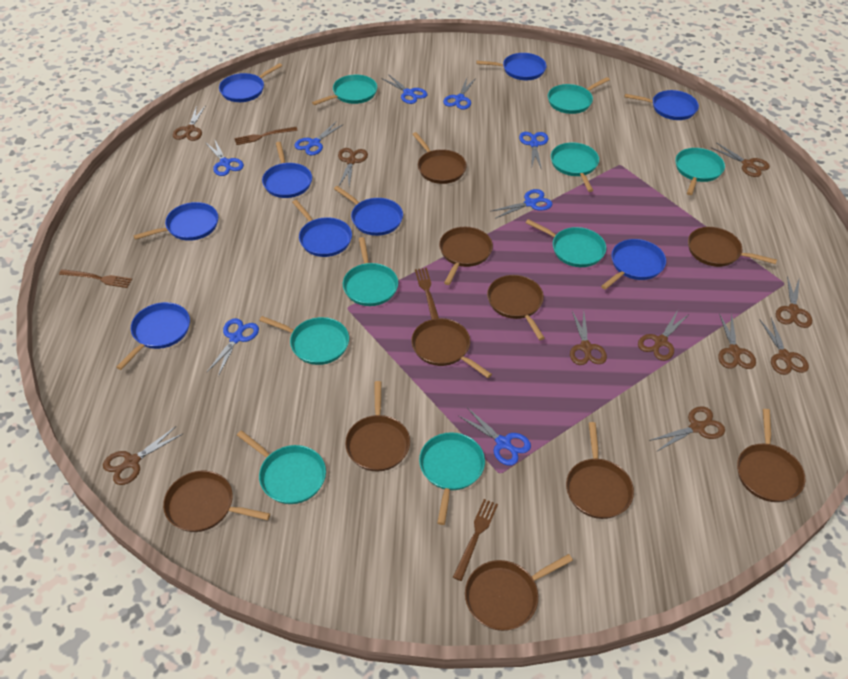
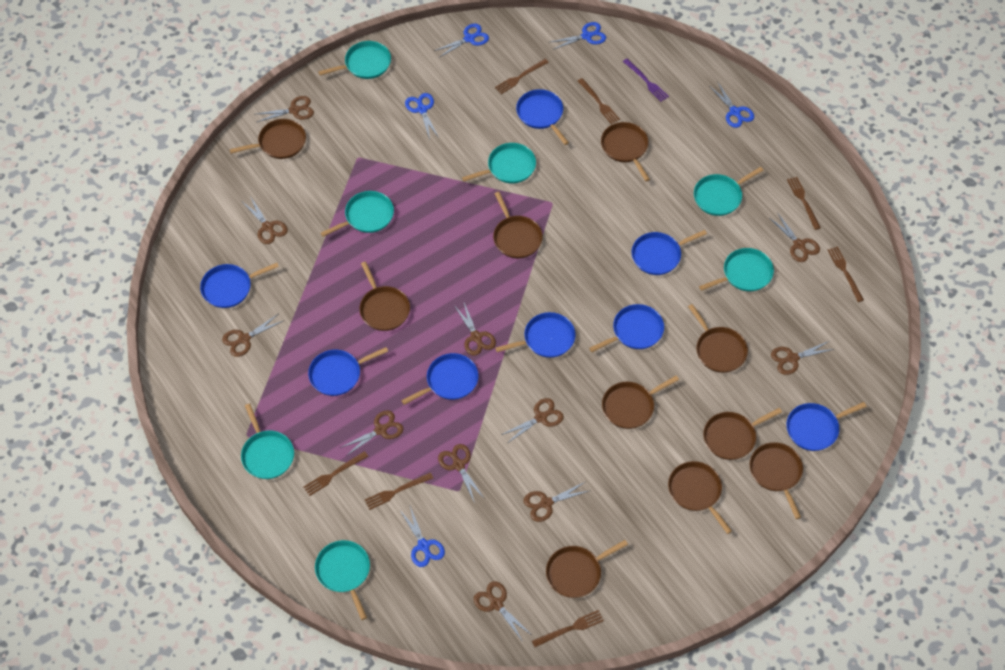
blue pan: [116,302,190,370] [133,202,218,241] [219,63,282,102] [262,142,312,198] [292,200,352,257] [334,186,403,236] [476,53,546,80] [601,239,666,290] [625,90,699,120] = 9 -> [200,263,279,308] [308,347,388,396] [401,353,479,405] [495,312,576,358] [516,89,569,145] [589,304,664,352] [632,230,707,275] [786,402,866,451] = 8
blue scissors: [205,139,244,176] [207,318,259,376] [294,122,344,155] [381,74,427,104] [443,78,476,110] [459,408,531,466] [492,189,552,219] [519,132,548,170] = 8 -> [399,506,445,567] [405,93,439,140] [434,23,489,58] [551,22,606,50] [710,83,754,128] = 5
brown fork: [59,269,132,288] [234,127,298,145] [415,268,439,319] [453,499,498,581] = 4 -> [303,451,368,496] [365,472,433,510] [495,59,549,94] [532,610,604,647] [578,78,620,124] [787,177,821,230] [828,246,864,302] = 7
brown scissors: [103,426,183,485] [173,105,206,141] [338,148,368,186] [570,311,607,365] [638,310,689,361] [649,406,725,451] [712,142,770,177] [718,313,756,369] [759,318,809,375] [776,276,812,328] = 10 -> [222,314,283,357] [244,196,288,244] [257,96,314,122] [340,410,403,457] [438,444,484,503] [454,303,496,356] [474,581,530,642] [501,398,564,443] [524,482,591,522] [770,214,820,262] [771,341,834,375] = 11
purple fork: none = 0 -> [623,59,669,102] = 1
turquoise pan: [237,430,326,504] [259,316,349,365] [312,75,377,105] [343,237,398,306] [419,432,485,525] [526,219,606,267] [548,77,610,114] [551,142,599,192] [675,148,725,195] = 9 -> [241,403,294,479] [315,540,370,620] [318,41,391,79] [321,191,394,237] [462,143,536,184] [694,167,764,216] [699,248,774,291] = 7

